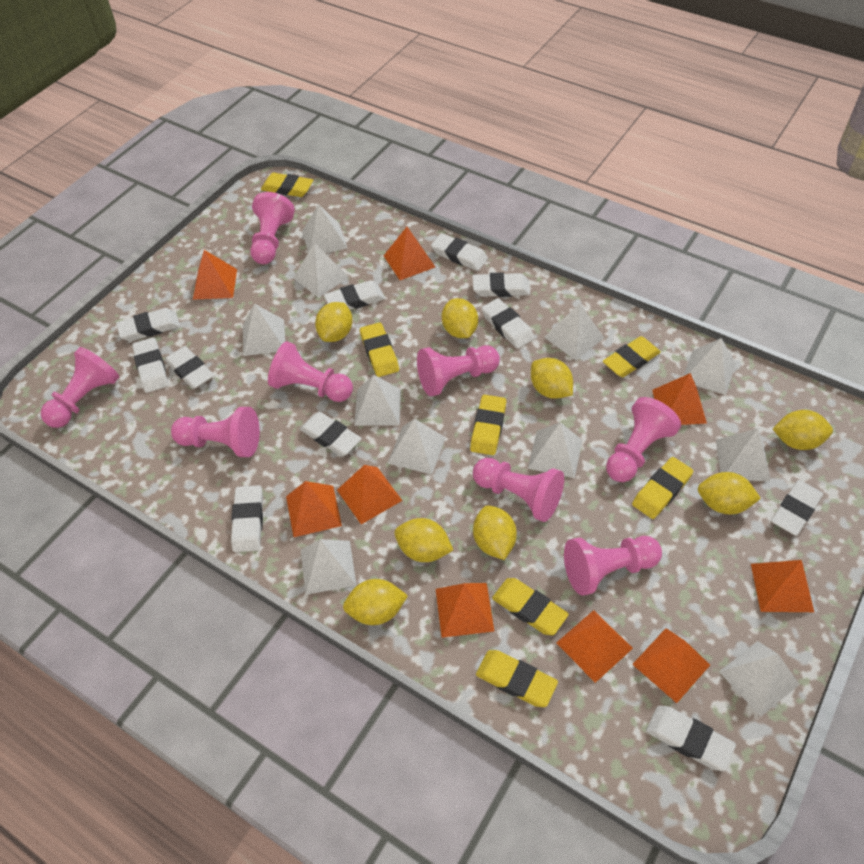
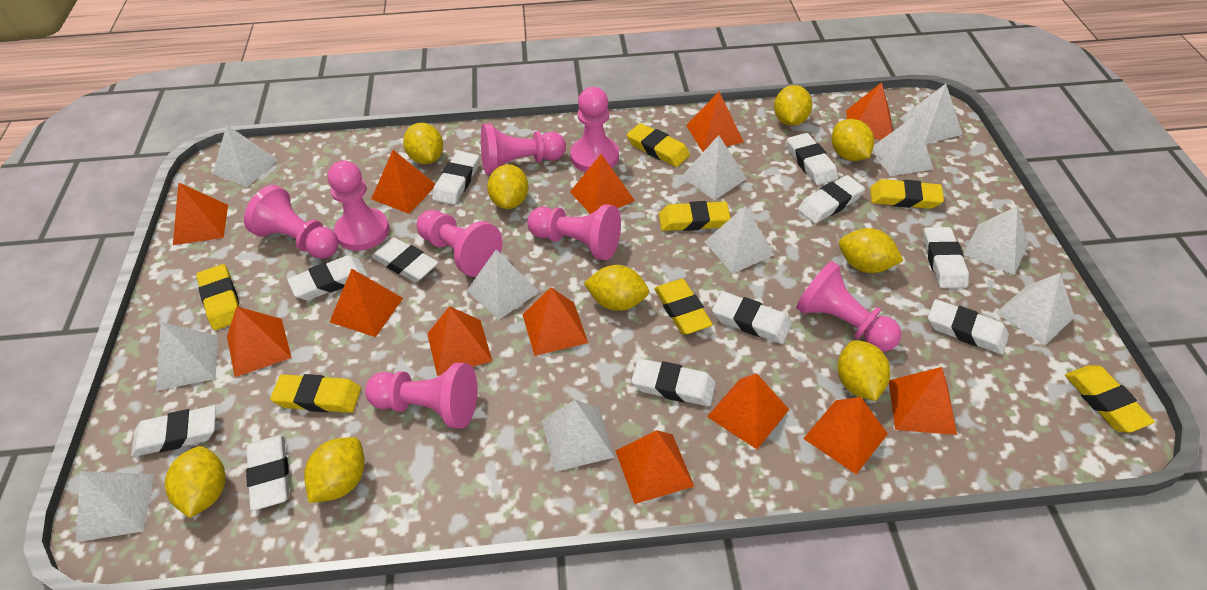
orange pyramid: [193,250,237,300] [286,481,342,537] [337,465,402,524] [384,227,435,280] [436,583,494,638] [556,610,633,683] [632,628,710,703] [652,373,707,425] [751,560,814,612] = 9 -> [173,182,228,245] [227,306,292,377] [330,269,403,337] [371,150,435,214] [427,306,492,376] [523,287,588,356] [570,154,635,214] [616,430,695,504] [686,92,744,152] [707,373,789,449] [803,397,888,474] [846,82,893,140] [889,367,957,435] = 13
yellow lemon: [315,302,353,342] [343,579,408,625] [394,518,453,562] [442,298,478,338] [473,505,517,560] [531,358,573,399] [698,472,761,514] [773,410,833,450] = 8 -> [165,446,226,518] [304,437,364,503] [403,123,443,164] [487,164,529,209] [584,265,649,311] [774,85,812,126] [831,119,874,161] [837,340,890,401] [839,228,903,273] = 9

